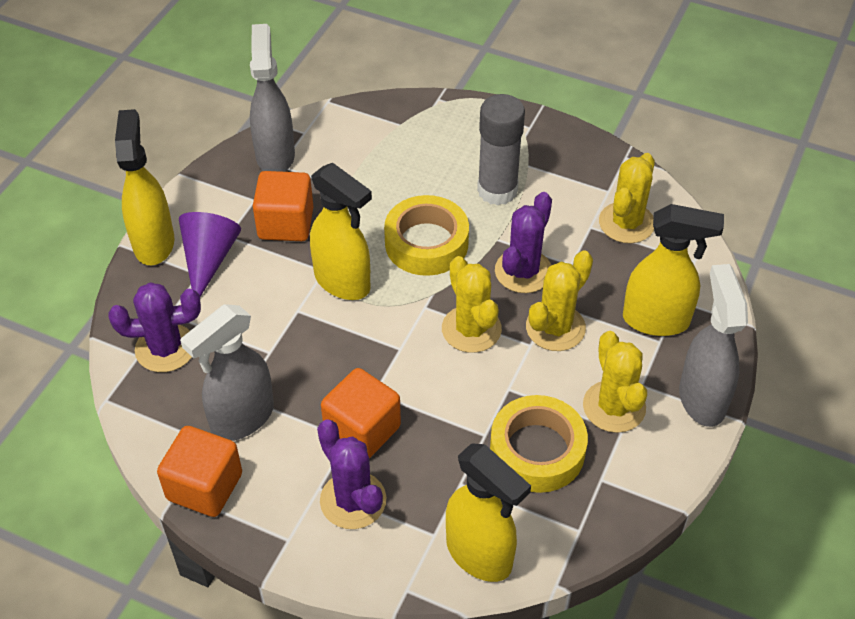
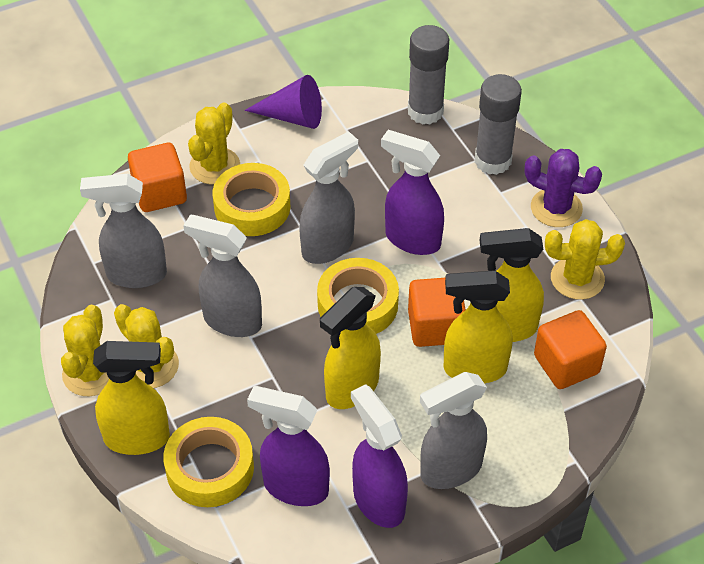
grey glue stick: [477,94,525,205] = 1 -> [408,25,449,124] [475,74,522,175] = 2
grey spray bottle: [180,304,274,441] [250,24,295,172] [679,264,748,427] = 3 -> [80,174,167,288] [183,214,262,337] [299,131,358,264] [420,372,487,489] = 4
purple cactus: [108,282,201,372] [317,420,386,529] [495,192,552,293] = 3 -> [525,149,602,227] = 1
purple spray bottle: none = 0 -> [247,386,330,506] [351,384,408,528] [381,130,444,255] = 3
yellow tape: [384,195,469,276] [490,395,588,493] = 2 -> [163,417,254,507] [213,163,291,236] [317,258,399,334] = 3

